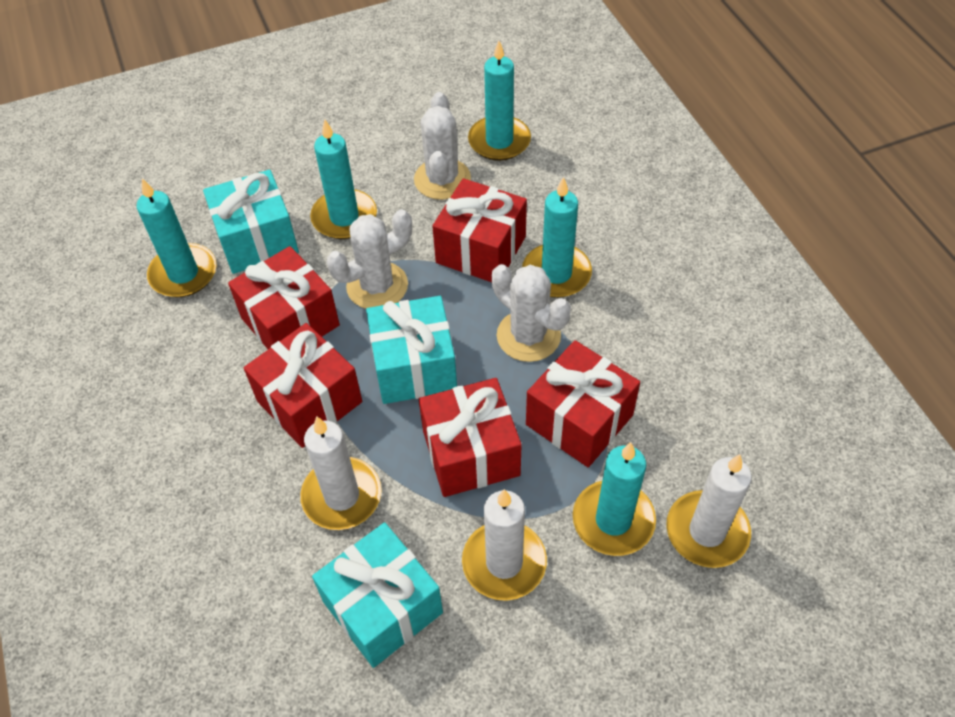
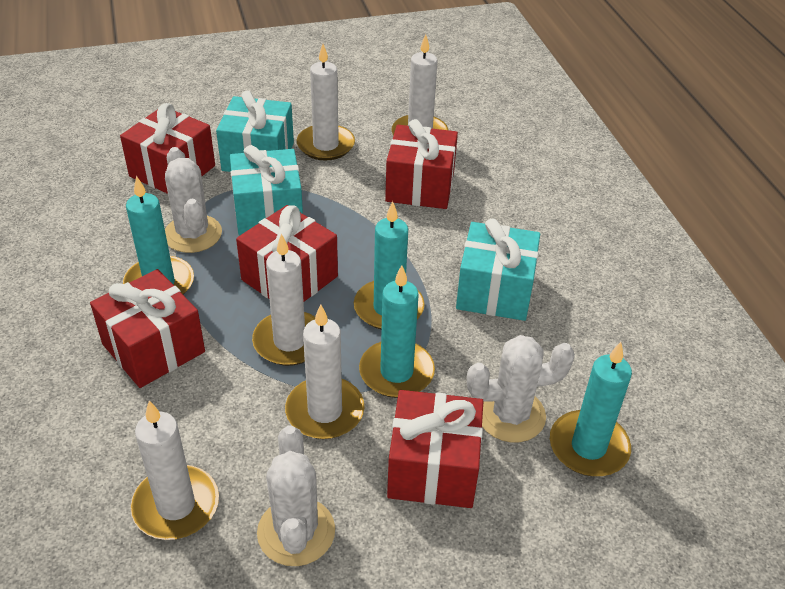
turquoise candle: [136,178,217,297] [310,119,377,239] [468,41,531,161] [522,177,592,298] [573,442,656,556] = 5 -> [123,176,194,295] [354,201,425,330] [359,265,435,398] [550,342,632,476] = 4
white candle: [300,416,381,530] [462,489,547,601] [666,454,752,568] = 3 -> [130,401,219,540] [252,234,315,366] [285,304,365,439] [297,44,355,161] [392,34,449,135] = 5

